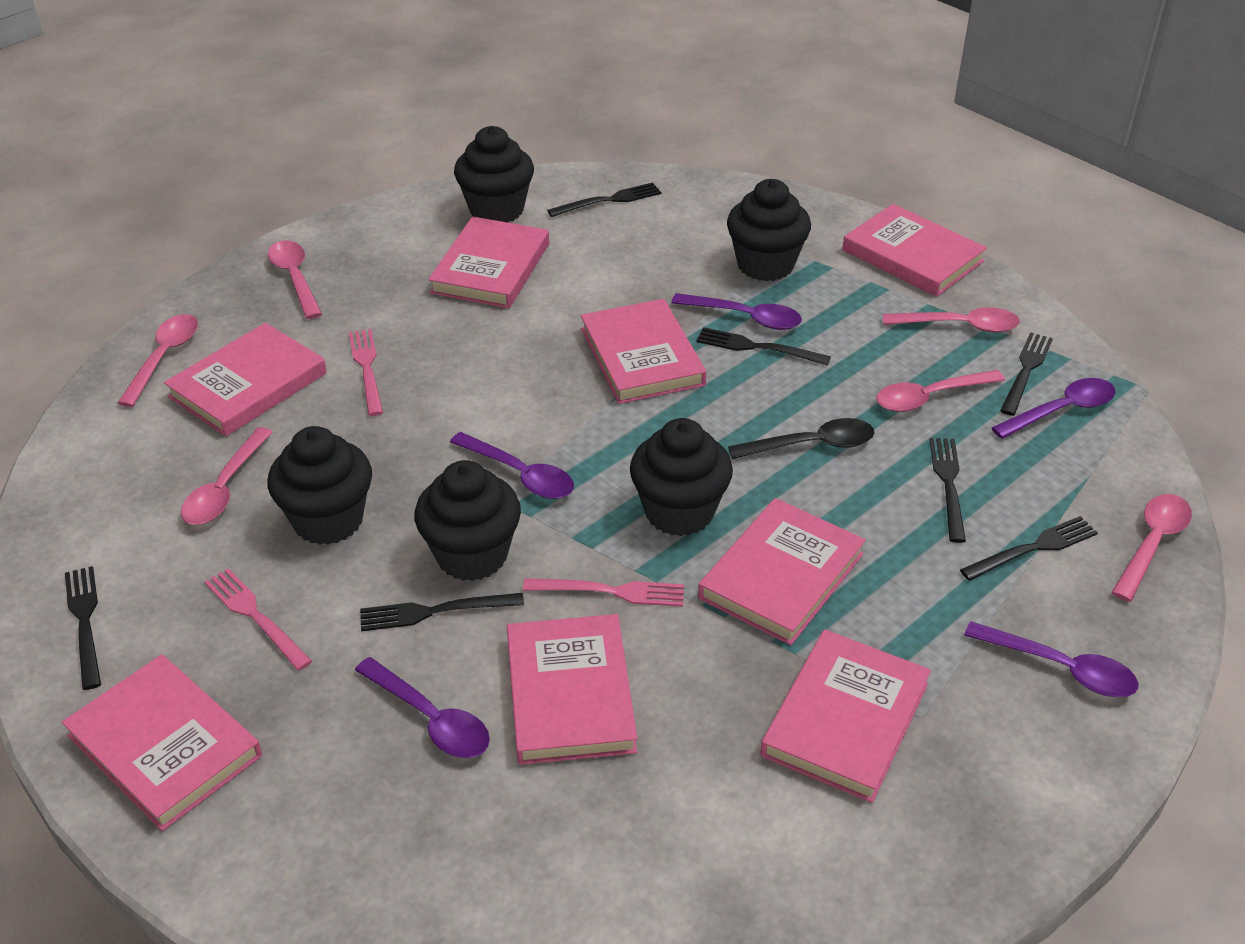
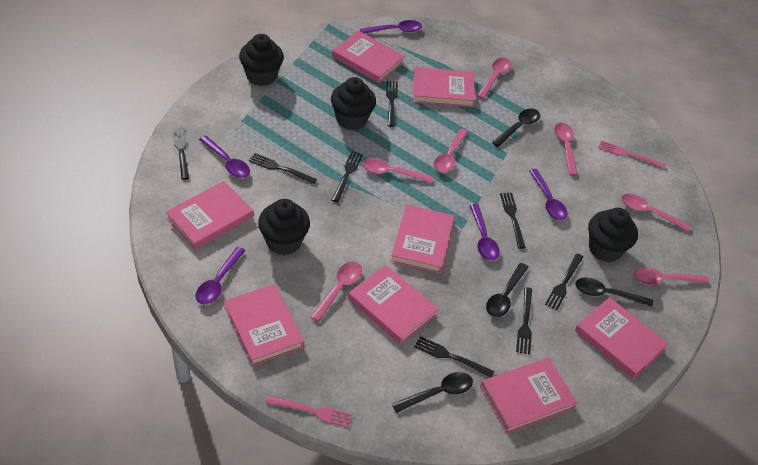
black cupcake: [268,426,372,545] [414,460,521,581] [454,126,534,223] [630,418,733,537] [727,179,811,281] = 5 -> [239,34,284,86] [258,199,310,255] [331,77,376,130] [588,208,638,262] = 4
black fork: [65,566,101,690] [360,593,524,631] [547,182,661,217] [696,327,831,366] [929,438,966,543] [960,516,1098,581] [1000,332,1053,416] = 7 -> [172,128,189,180] [249,153,317,184] [332,151,363,203] [386,81,398,127] [414,336,495,378] [500,193,526,249] [516,287,532,355] [545,254,583,310] = 8
black spoon: [728,418,874,459] = 1 -> [392,372,473,413] [486,263,528,317] [492,109,540,147] [575,277,653,307] = 4
pink fork: [204,568,312,671] [349,329,383,416] [523,578,684,607] = 3 -> [265,395,353,428] [598,140,666,169] = 2
pink spoon: [118,314,198,407] [181,427,273,525] [268,240,322,319] [876,370,1005,412] [883,307,1020,333] [1111,494,1192,602] = 6 -> [310,262,362,322] [362,158,433,183] [434,129,468,173] [477,58,511,99] [554,123,577,176] [621,193,691,232] [634,267,709,285] = 7

